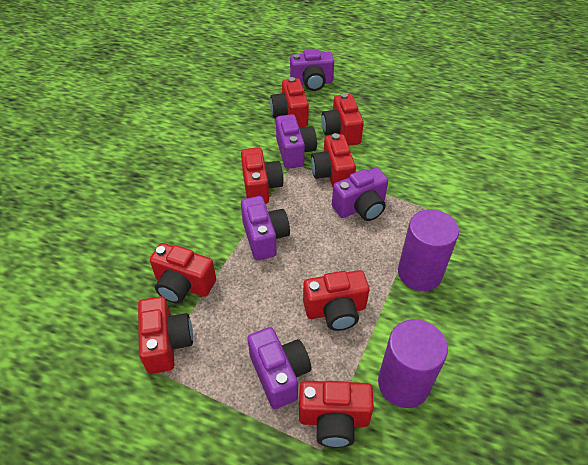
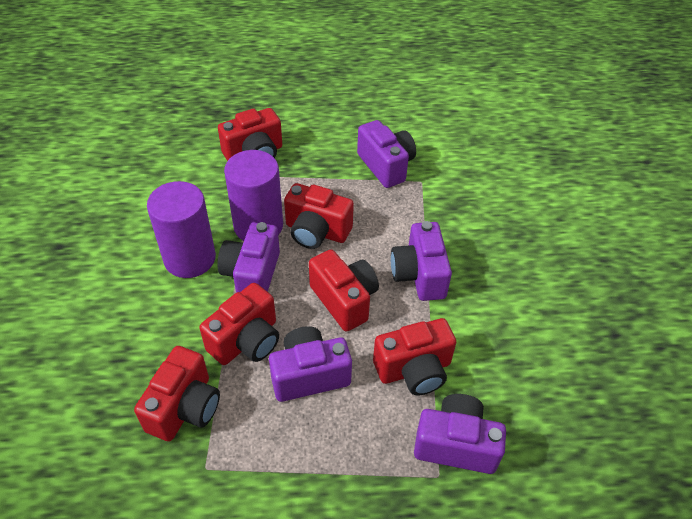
red camera: [138,296,193,374] [150,243,216,304] [241,147,283,204] [270,77,309,128] [299,381,374,448] [303,270,369,331] [311,133,356,187] [321,93,364,146] = 8 -> [134,346,220,442] [199,283,279,365] [218,108,282,161] [284,183,354,249] [309,250,379,332] [373,318,457,395] = 6

